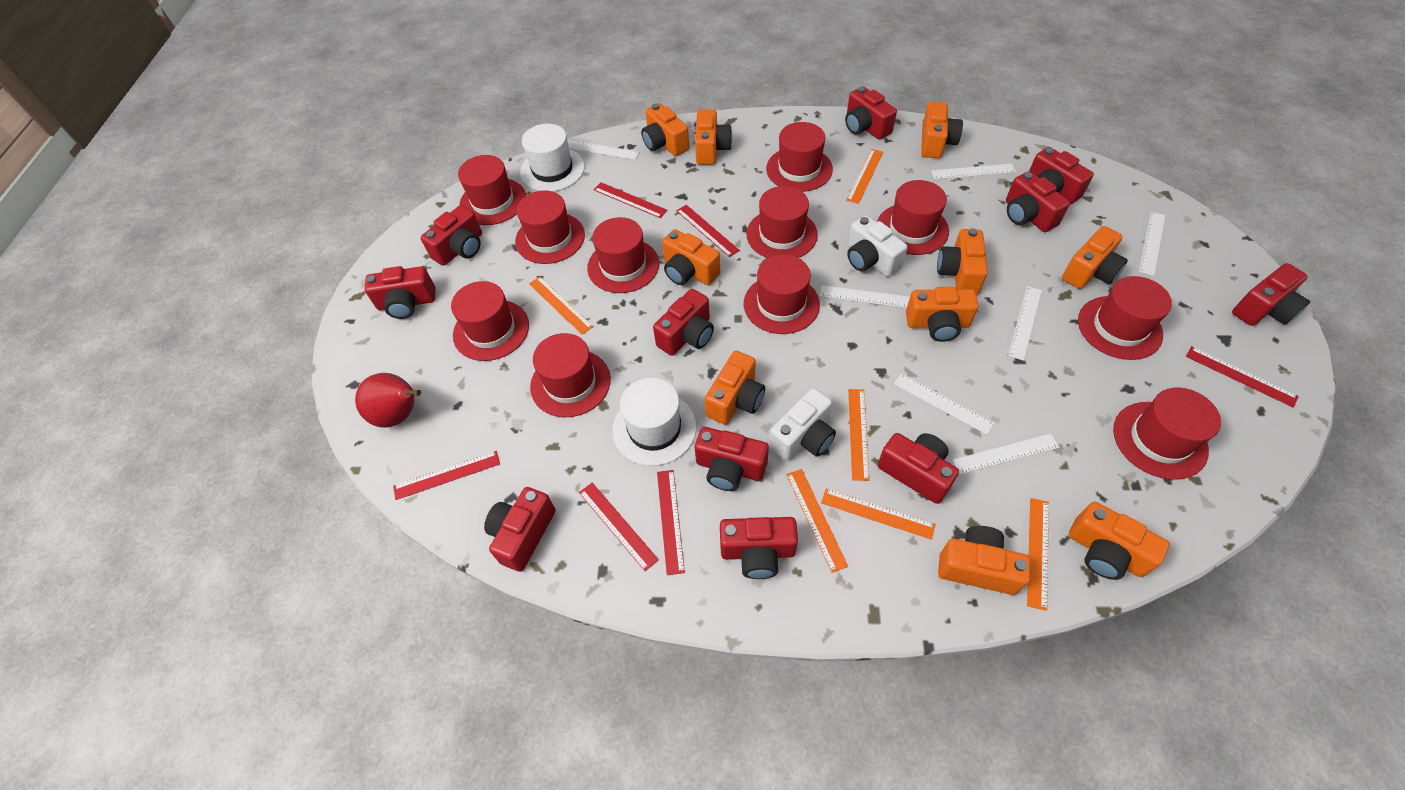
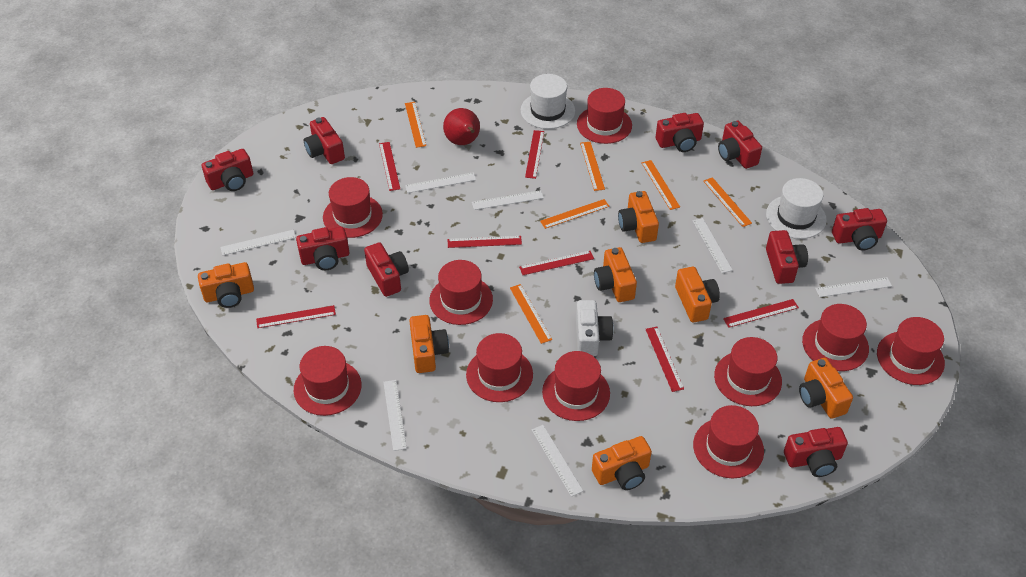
orange camera: [641,103,689,156] [662,229,720,285] [695,109,732,165] [705,351,765,425] [906,287,979,342] [921,102,963,158] [937,228,988,295] [938,526,1030,595] [1062,226,1128,289] [1069,502,1170,580] = 10 -> [198,262,254,308] [409,315,449,373] [592,436,652,490] [594,247,637,302] [618,191,659,243] [675,267,720,323] [799,358,853,419] = 7
red camera: [364,266,436,319] [421,205,482,266] [484,487,556,572] [653,289,714,356] [695,427,769,491] [720,517,798,579] [845,87,897,140] [878,433,959,504] [1006,171,1070,232] [1029,147,1094,205] [1232,263,1310,326] = 11 -> [201,149,253,191] [296,227,349,270] [304,117,345,164] [364,242,409,297] [656,113,704,152] [718,121,762,169] [766,230,808,284] [784,427,848,477] [832,208,887,251] = 9
red hat: [451,281,529,361] [458,155,526,225] [515,191,585,264] [530,333,611,417] [587,217,659,293] [744,254,820,334] [746,186,818,258] [766,122,833,192] [877,180,949,255] [1078,276,1172,360] [1113,387,1221,480] = 11 -> [294,346,361,416] [323,177,383,238] [429,260,493,325] [466,333,533,402] [542,351,610,421] [577,88,632,144] [693,405,764,478] [714,337,782,406] [802,304,869,371] [877,317,945,385] = 10
red ruler: [393,451,500,500] [579,483,659,571] [594,182,667,218] [657,470,685,575] [676,205,740,257] [1186,346,1299,408] = 6 -> [256,305,336,328] [379,142,400,191] [448,236,522,248] [519,251,594,275] [525,130,544,179] [645,327,684,392] [723,299,799,328] = 7
white camera: [769,388,836,461] [847,215,908,277] = 2 -> [576,300,614,356] = 1

